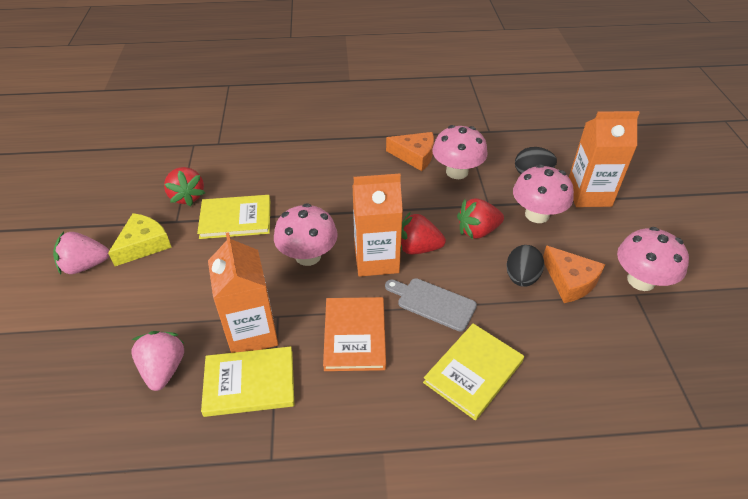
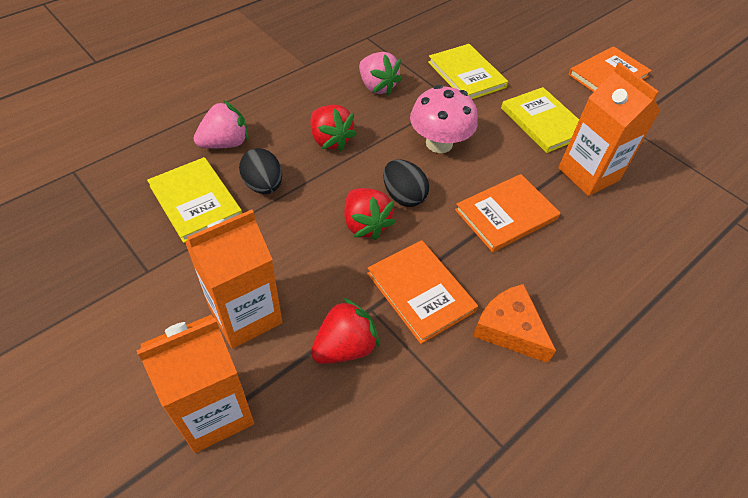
grey cutting board: [385,278,477,332] = 1 -> none = 0
orange book: [323,297,386,371] = 1 -> [367,240,478,344] [455,174,560,252] [568,46,652,92] = 3
orange cheese: [386,132,434,171] [543,245,605,303] = 2 -> [473,284,556,363] = 1
pink mushroom: [274,203,338,266] [432,125,487,179] [513,164,574,223] [617,227,689,291] = 4 -> [410,85,478,153] = 1
yellow cheese: [108,213,172,266] = 1 -> none = 0

